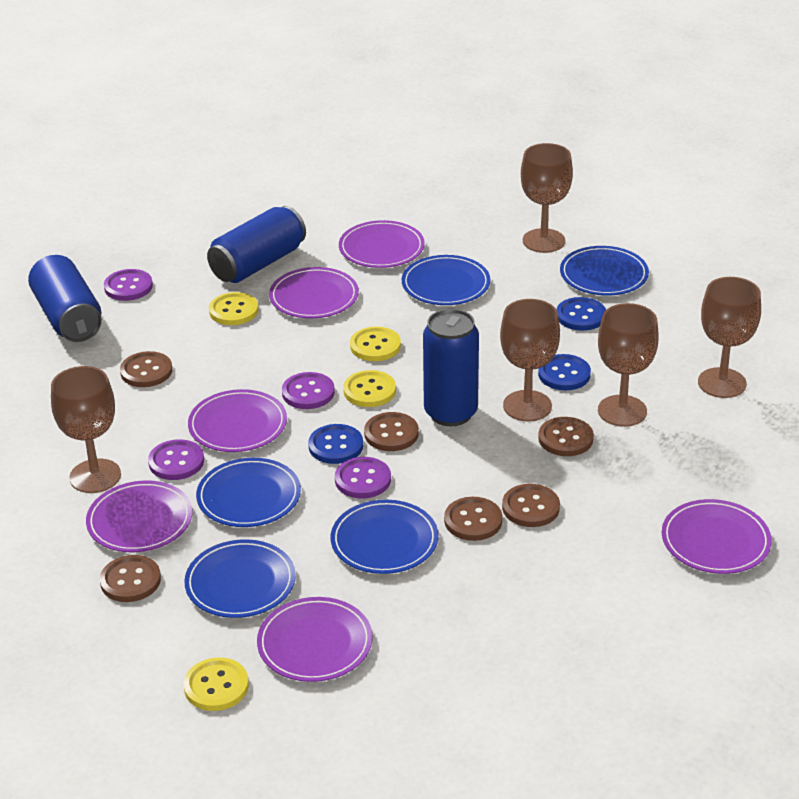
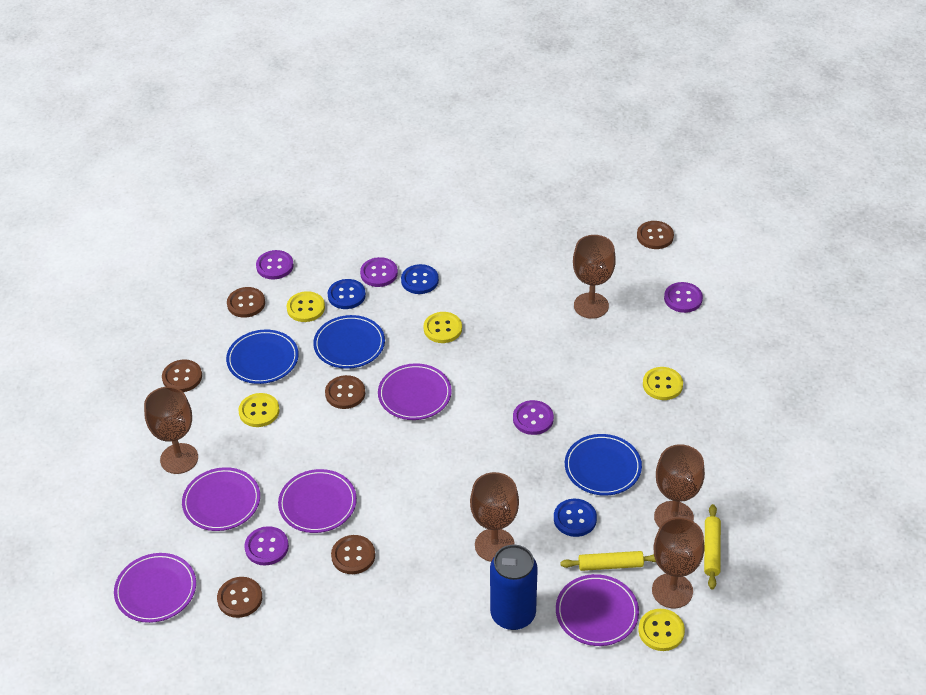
blue can: [28,255,102,342] [207,206,306,283] [423,309,479,426] = 3 -> [490,545,538,630] = 1
blue plate: [184,539,296,618] [196,458,301,527] [331,500,438,574] [402,255,490,305] [560,246,649,296] = 5 -> [226,330,299,384] [313,315,385,369] [565,434,642,496] = 3
purple button: [104,269,153,301] [148,439,204,480] [282,372,335,409] [335,457,391,498] = 4 -> [245,526,289,566] [256,250,294,279] [360,257,398,287] [513,400,554,435] [664,282,703,313] = 5
purple plate: [86,481,193,552] [188,389,287,452] [257,597,372,682] [269,267,359,318] [339,220,425,268] [662,499,772,574] = 6 -> [114,553,196,623] [182,467,260,531] [278,469,357,533] [378,363,452,420] [556,574,639,646] = 5
yellow button: [184,657,249,711] [209,292,259,325] [343,370,396,407] [350,326,401,361] = 4 -> [238,393,280,427] [287,291,325,322] [423,312,462,343] [638,609,685,651] [643,367,683,400] = 5
yellow rolling pin: none = 0 -> [560,551,656,571] [704,504,721,589] = 2

